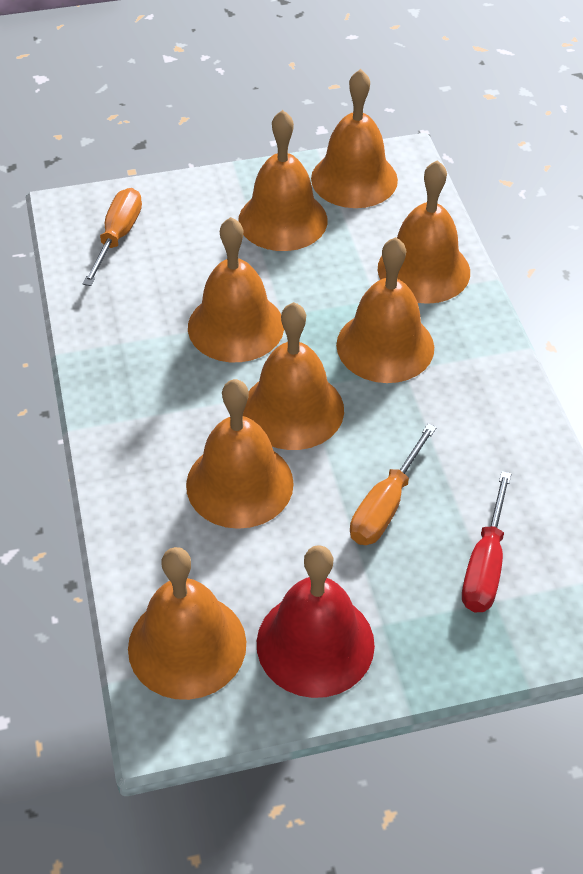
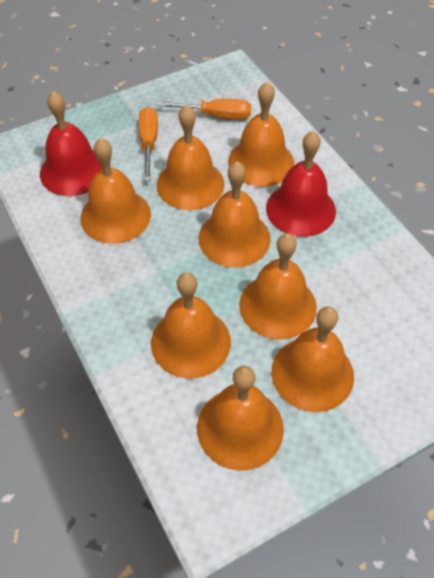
red bell: [257,545,375,698] = 1 -> [40,91,102,196] [266,131,336,237] = 2
red screwdriver: [462,471,512,612] = 1 -> none = 0

